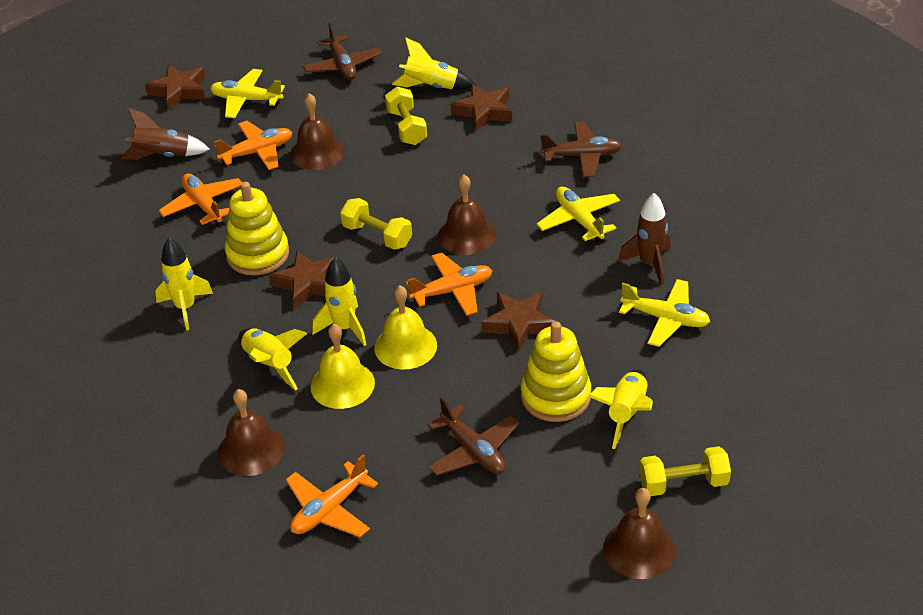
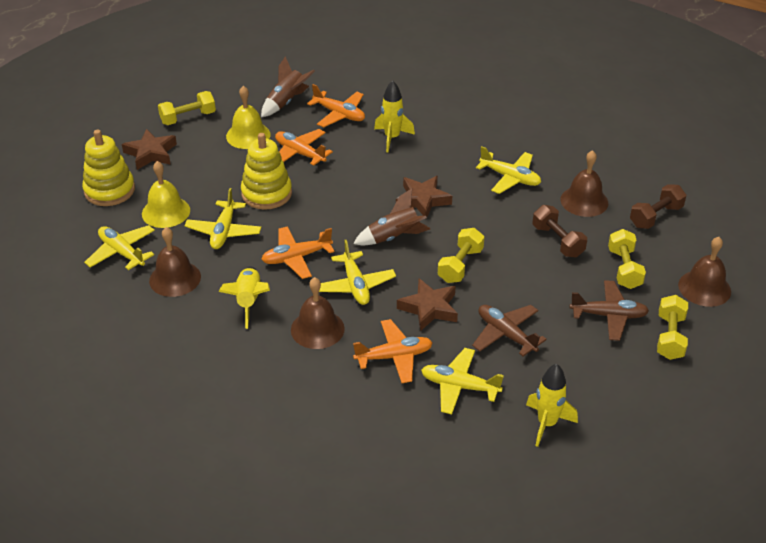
brown dumbbell: none = 0 -> [533,205,587,257] [630,184,686,229] = 2
brown plane: [303,23,382,80] [428,397,519,476] [540,122,622,177] = 3 -> [472,305,547,356] [570,280,649,341] = 2
brown star: [145,65,206,110] [269,251,338,309] [450,84,512,131] [481,292,555,352] = 4 -> [122,129,177,170] [396,176,452,219] [397,278,458,331] = 3
yellow dumbbell: [340,198,412,250] [385,86,427,145] [639,446,731,496] = 3 -> [158,91,216,125] [438,228,484,283] [608,229,646,289] [657,295,688,360] = 4
yellow plane: [210,69,285,118] [536,187,620,242] [619,279,710,347] = 3 -> [84,225,155,270] [184,188,261,249] [319,240,396,305] [421,348,504,414] [476,146,541,194] = 5
yellow rocket: [155,238,213,331] [239,328,307,390] [312,258,367,346] [392,37,475,89] [588,370,653,449] = 5 -> [218,267,270,329] [374,80,415,152] [526,364,578,447] = 3

